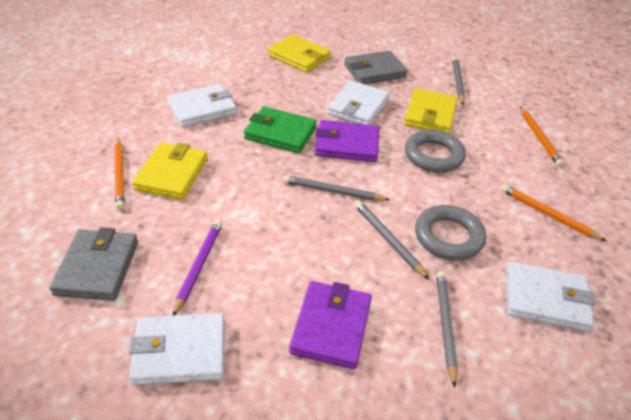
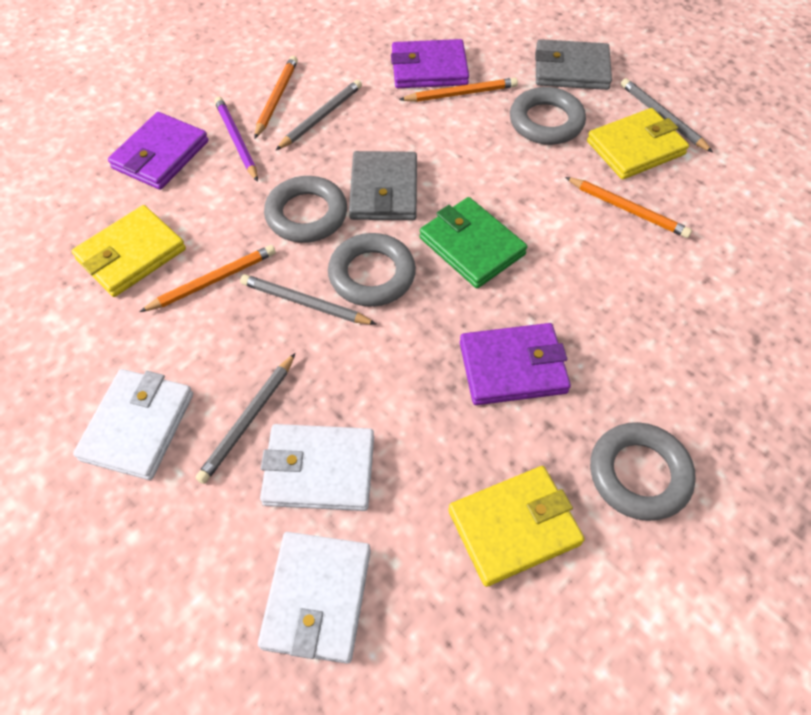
grey ring: [405,129,466,173] [415,205,486,260] = 2 -> [264,176,347,243] [328,233,416,307] [510,87,586,145] [590,422,696,521] = 4
orange pencil: [114,138,125,210] [501,184,607,242] [520,107,564,167] = 3 -> [140,245,276,312] [254,56,298,139] [399,78,518,102] [565,177,692,238] = 4
purple wallet: [289,281,372,369] [315,120,379,162] = 2 -> [108,112,209,190] [391,39,469,88] [460,323,571,405] = 3
white wallet: [129,313,225,385] [167,84,237,127] [327,80,390,125] [506,261,595,332] = 4 -> [73,369,193,480] [258,532,371,664] [260,424,374,511] = 3

